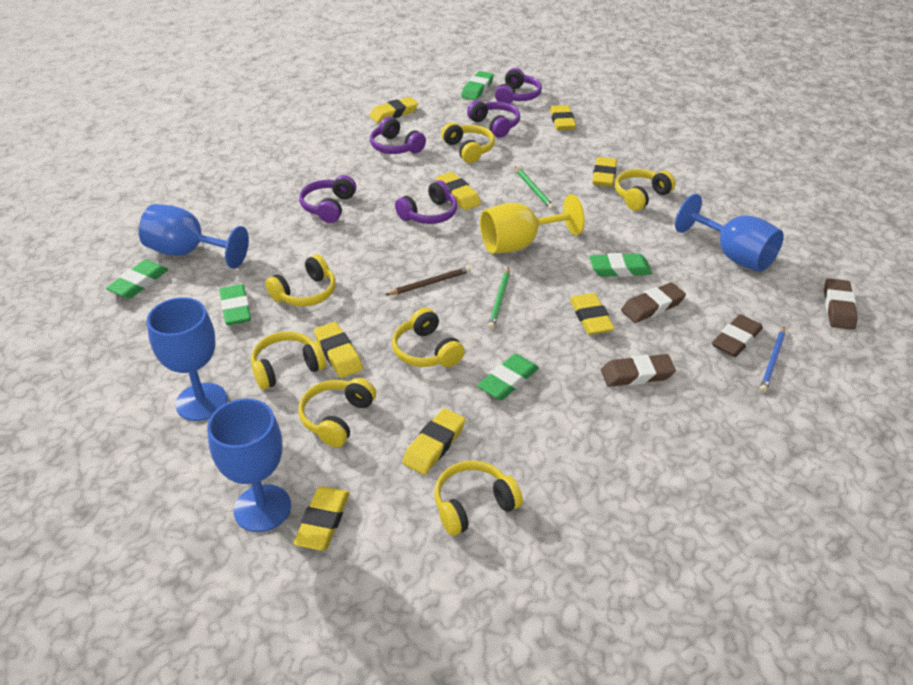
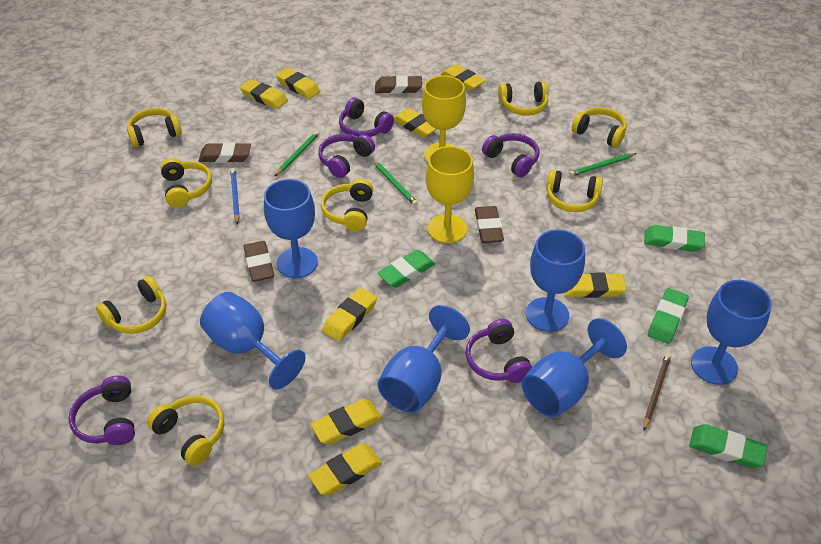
blue goblet: [139,204,249,269] [147,297,227,421] [207,399,291,532] [675,194,784,272] = 4 -> [200,292,306,389] [264,179,318,278] [378,305,470,413] [522,318,627,418] [526,230,585,332] [691,280,772,385] = 6
green eraser: [106,260,168,299] [219,284,251,325] [461,71,494,100] [477,354,539,400] [590,253,652,277] = 5 -> [378,250,435,288] [644,225,705,252] [648,288,689,344] [689,424,767,468] = 4
green pencil: [488,268,510,329] [515,167,554,210] = 2 -> [274,131,320,177] [372,159,418,206] [569,153,637,177] = 3
yellow goblet: [480,194,585,254] = 1 -> [422,75,466,163] [426,146,474,243] = 2
yellow headphones: [251,331,326,390] [265,254,336,306] [298,378,376,447] [392,308,465,367] [434,460,523,536] [441,122,495,163] [615,169,676,211] = 7 -> [96,276,167,334] [127,108,182,147] [147,395,224,466] [161,158,212,208] [321,179,373,231] [498,81,549,116] [546,170,603,212] [572,107,627,148] = 8

